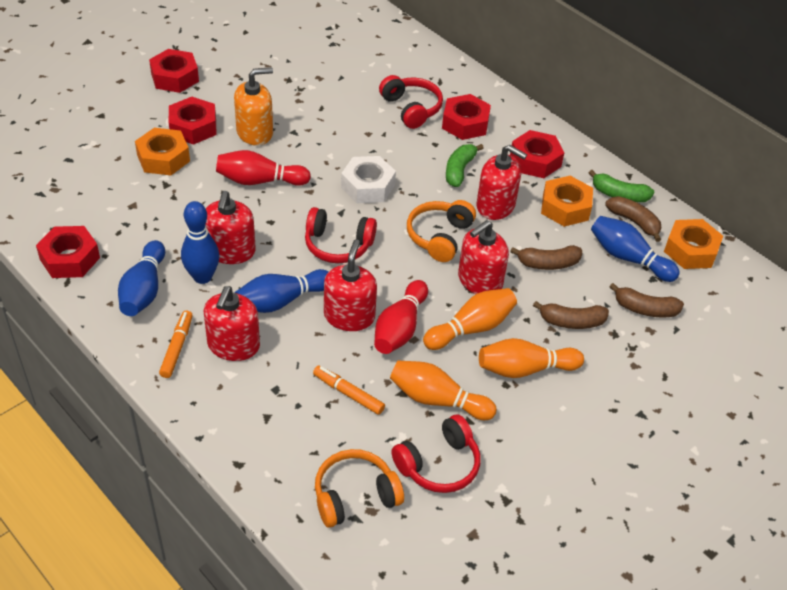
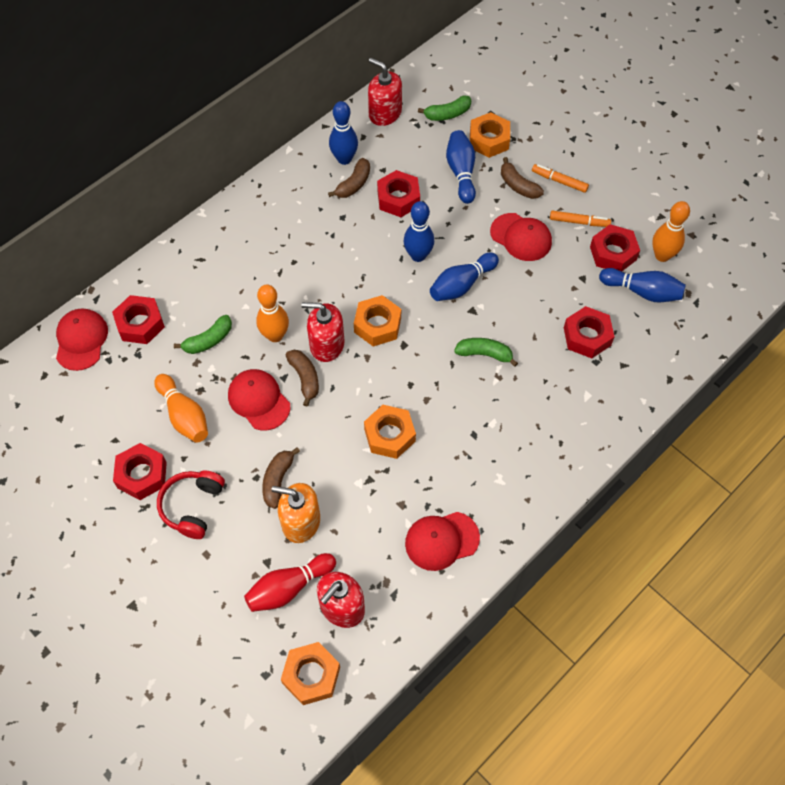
blue bowling pin: [118,240,165,316] [181,201,219,284] [235,269,329,313] [591,216,680,282] = 4 -> [329,101,358,165] [404,201,434,262] [430,252,499,301] [446,130,476,204] [599,268,686,302] = 5
green banana: [446,144,484,187] [589,170,654,202] = 2 -> [174,315,232,354] [418,95,471,121] [454,338,518,367] = 3
orange headphones: [315,449,404,528] [407,200,476,262] = 2 -> none = 0
orange nut: [135,128,190,175] [541,176,593,227] [664,219,723,269] = 3 -> [281,642,340,705] [354,295,401,347] [364,405,416,459] [470,112,510,158] = 4
red bowling pin: [216,150,311,186] [374,280,428,354] = 2 -> [244,553,336,612] = 1
red cap: none = 0 -> [56,308,108,371] [228,369,290,430] [405,512,480,571] [490,213,552,261] = 4
red headphones: [305,207,377,263] [379,75,443,129] [391,414,481,493] = 3 -> [157,470,225,539] = 1
red soap dispenser: [204,286,260,361] [206,191,256,264] [324,239,377,331] [458,220,509,294] [477,145,527,220] = 5 -> [301,302,345,362] [317,572,365,628] [368,58,402,126] = 3
white nut: [341,156,396,203] = 1 -> none = 0

